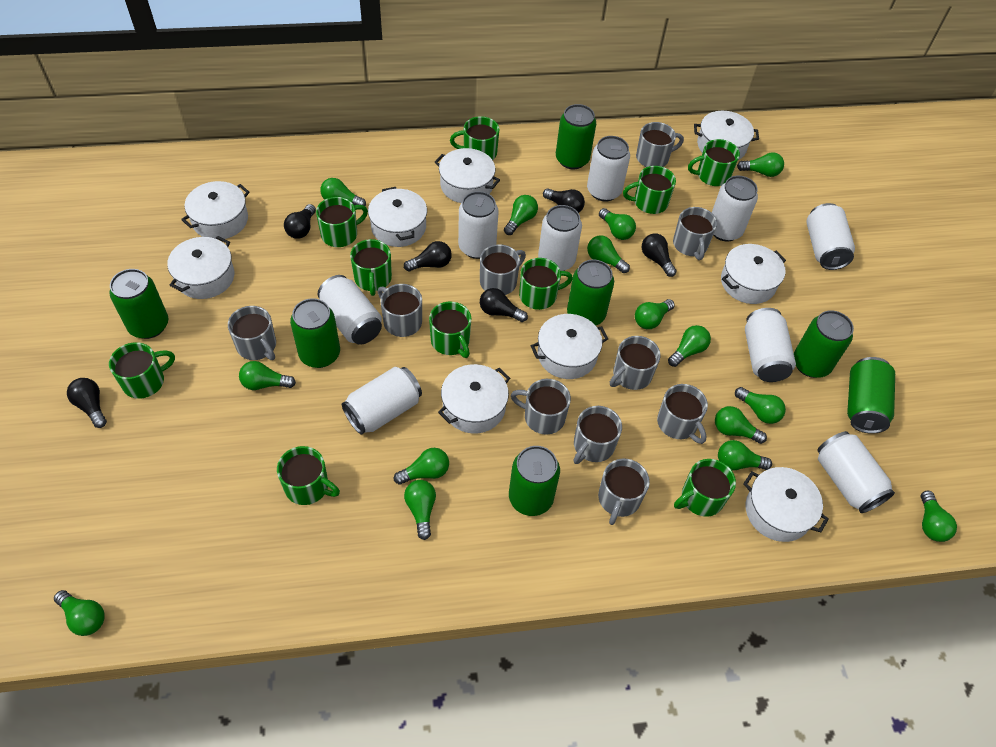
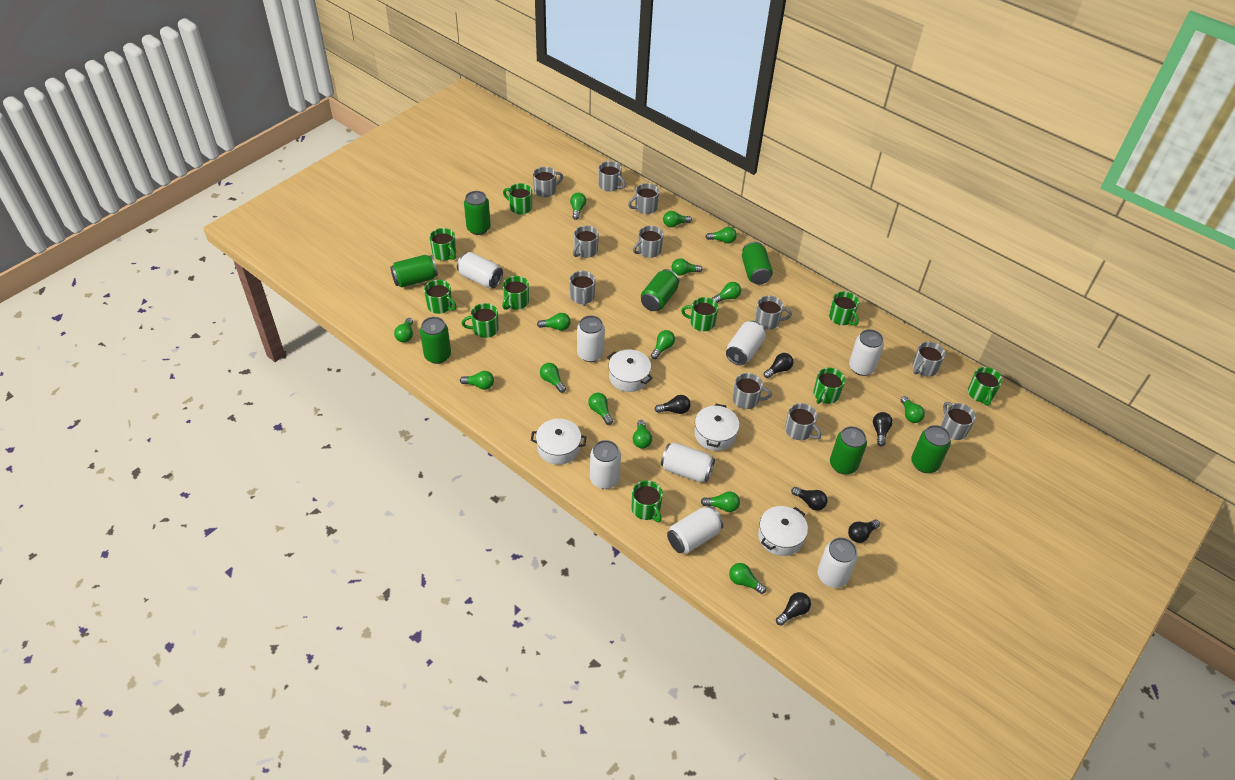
grey mug: [228,306,276,360] [377,284,422,337] [480,244,526,295] [511,379,571,435] [574,406,622,464] [598,459,650,525] [610,336,661,390] [636,122,684,167] [657,384,708,444] [673,207,717,260] = 10 -> [533,167,563,197] [569,271,595,306] [573,226,599,258] [598,161,626,192] [628,183,659,214] [633,226,664,258] [733,373,772,409] [755,296,792,330] [785,403,821,440] [913,341,945,377] [941,402,976,440] = 11
white can: [318,275,382,345] [342,367,422,435] [458,191,499,259] [538,205,582,271] [587,136,630,202] [712,176,758,242] [745,308,796,382] [806,203,855,270] [818,431,895,513] = 9 -> [457,252,503,288] [577,315,605,362] [590,440,621,489] [661,442,715,482] [667,506,723,554] [726,321,766,365] [818,537,858,588] [849,329,884,376] = 8
white pot: [167,236,234,299] [181,181,250,240] [368,187,427,247] [434,148,500,203] [438,364,510,434] [531,314,608,379] [694,111,759,160] [721,244,786,304] [743,467,829,542] = 9 -> [531,419,586,465] [607,349,653,392] [694,404,740,451] [758,506,808,556] = 4

